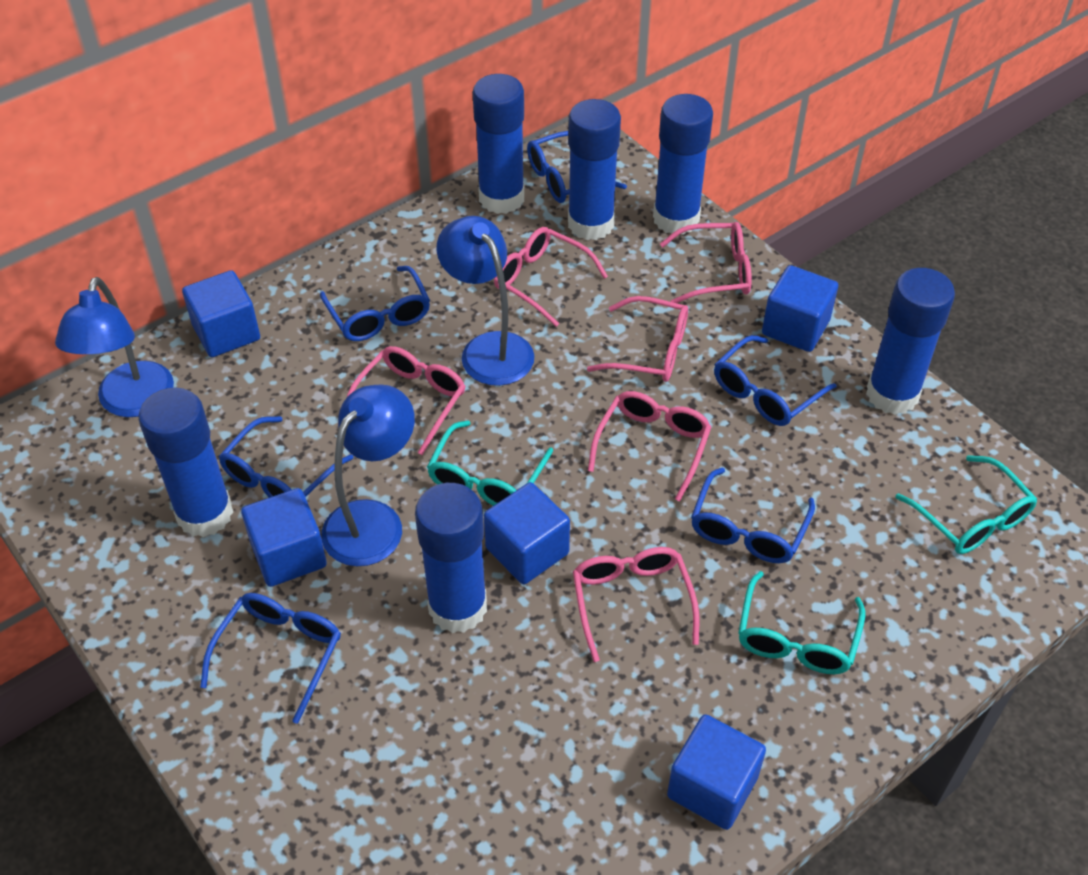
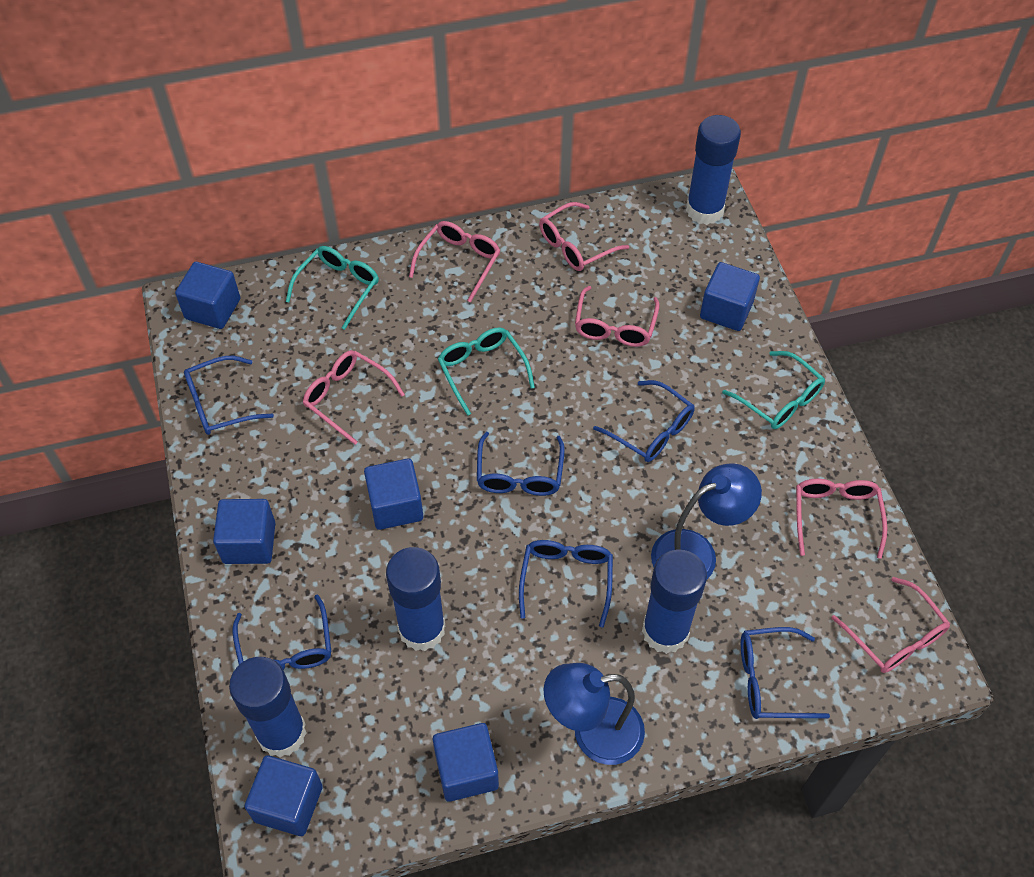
blue cube: [182,270,260,357] [241,488,327,587] [484,482,570,584] [667,714,766,830] [762,265,838,352] = 5 -> [175,262,240,329] [213,499,275,564] [245,755,323,836] [364,458,423,530] [433,723,499,802] [700,262,760,331] = 6
blue glue stick: [138,388,233,537] [415,483,487,633] [473,74,524,214] [568,99,621,240] [653,94,713,235] [866,268,955,415] = 6 -> [229,657,307,757] [386,547,445,651] [642,550,707,654] [686,115,741,225] = 4
blue lamp: [55,277,174,417] [321,384,415,566] [436,216,534,386] = 3 -> [544,663,645,765] [651,463,762,579] = 2

